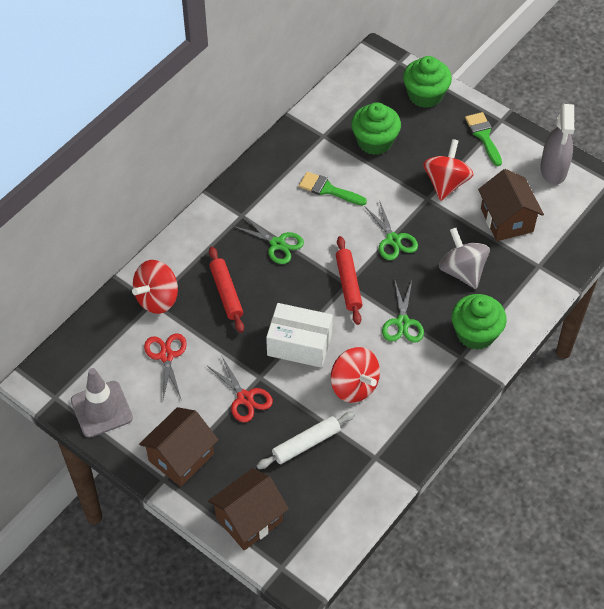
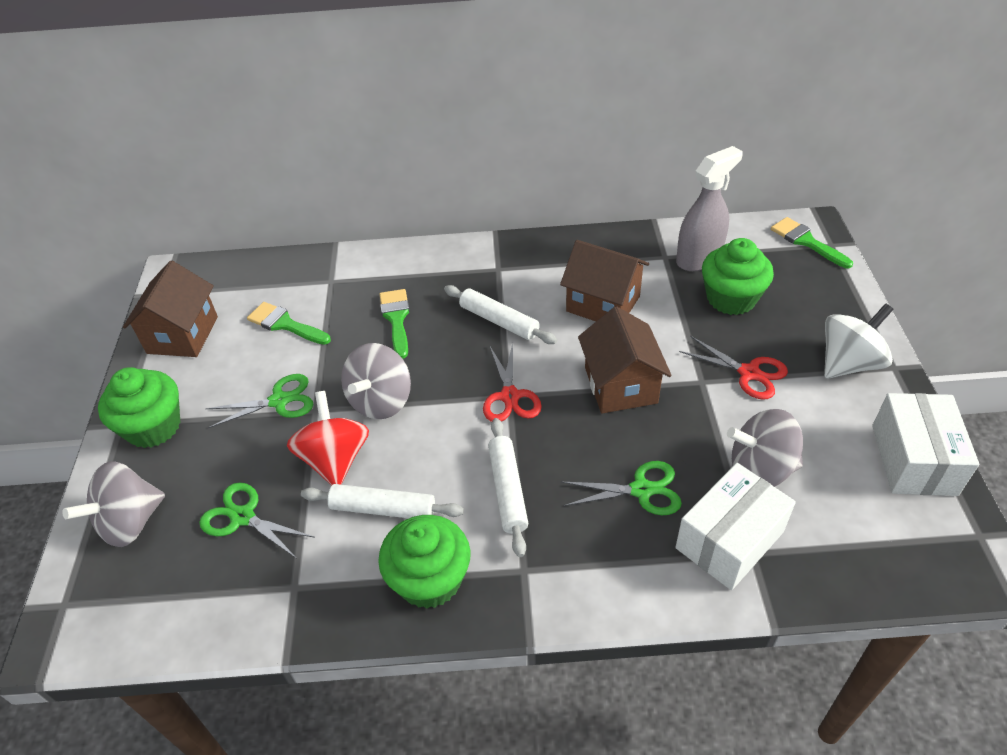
green brush: [299,172,367,205] [465,112,502,166] = 2 -> [247,302,331,345] [380,289,410,359] [771,217,853,268] = 3
grey spinning top: [439,228,490,289] = 1 -> [62,461,165,547] [341,343,411,419] [727,409,803,487] = 3
grey traffic cone: [71,368,133,438] = 1 -> none = 0
red rolling pin: [209,247,244,333] [336,236,363,325] = 2 -> none = 0
red spinning top: [132,260,178,314] [331,347,380,403] [423,139,474,201] = 3 -> [287,391,369,486] = 1
white box: [266,303,333,368] = 1 -> [675,463,796,590] [872,393,979,496] = 2
white rolling pin: [256,411,355,469] = 1 -> [301,484,464,518] [444,285,557,344] [488,418,528,557] = 3
white spinning top: none = 0 -> [824,303,894,379] = 1

